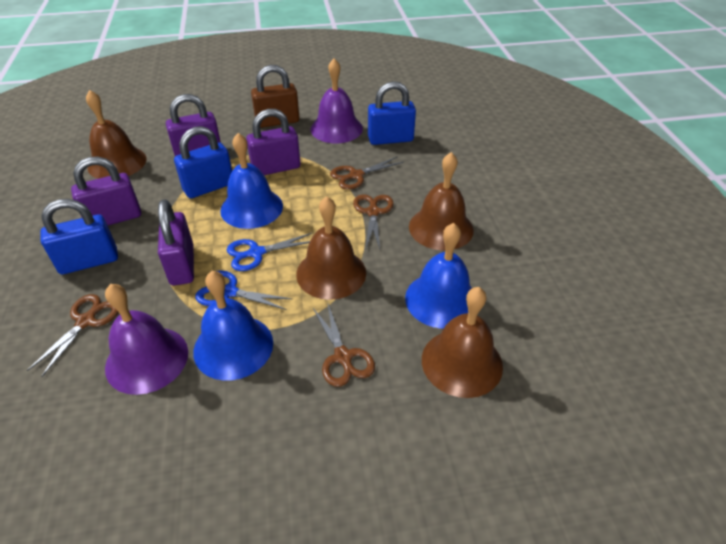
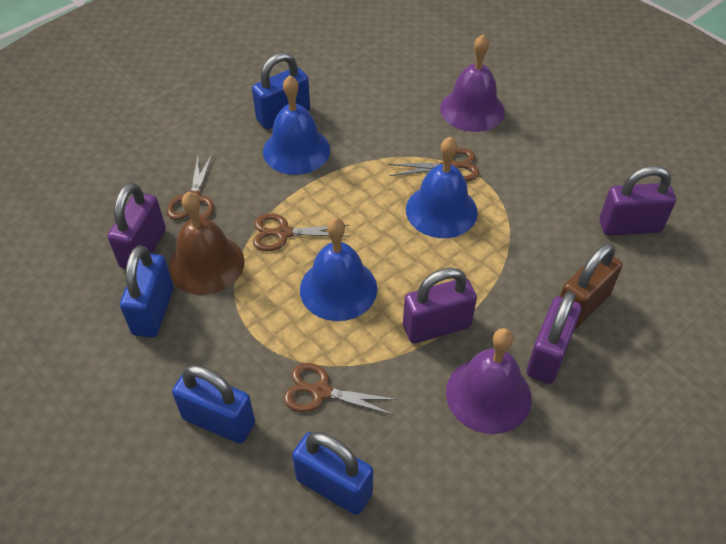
blue padlock: [40,199,118,274] [174,126,232,198] [368,81,416,145] = 3 -> [120,245,174,337] [172,365,255,444] [252,52,310,129] [292,432,373,515] = 4
blue scissors: [195,270,292,310] [227,233,312,271] = 2 -> none = 0
brown bell: [86,90,147,179] [296,196,366,300] [409,152,474,250] [422,287,503,398] = 4 -> [168,192,245,295] = 1

